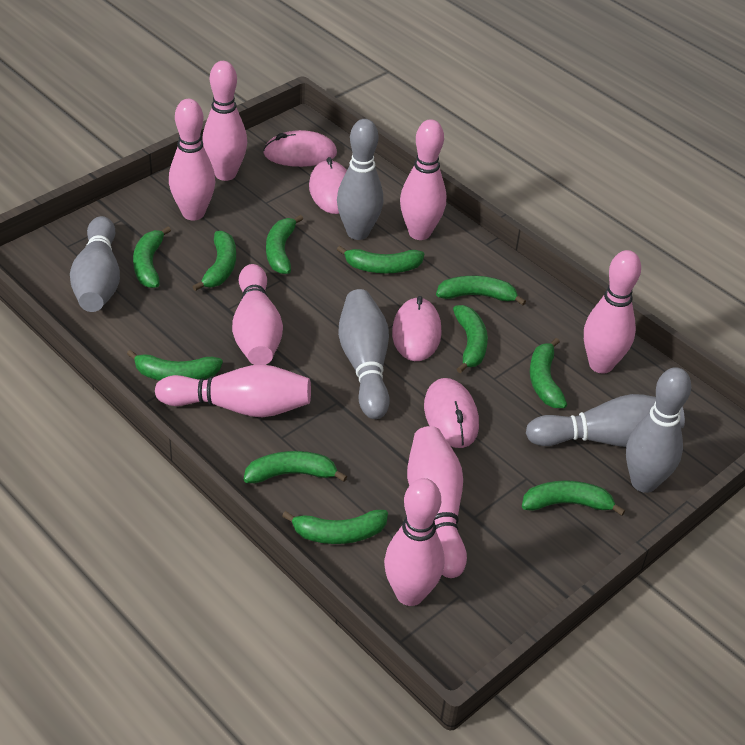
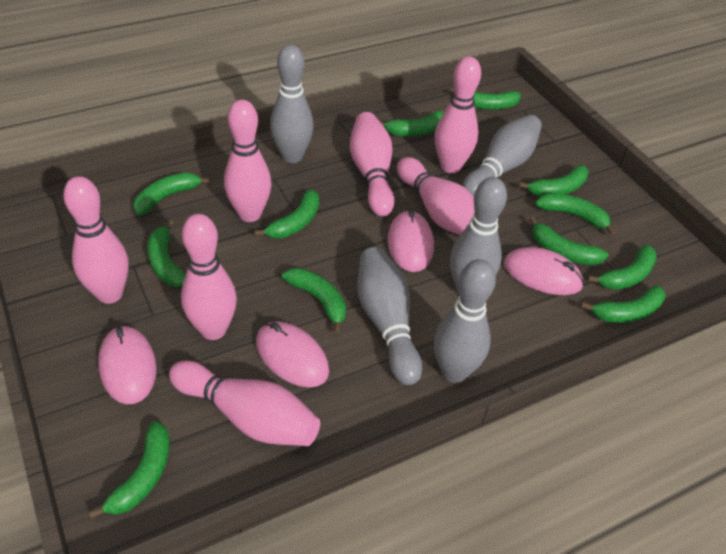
green banana: [127,350,223,381] [133,226,171,288] [192,231,236,291] [243,451,347,483] [266,215,303,274] [282,510,388,544] [337,246,424,273] [436,276,526,305] [453,305,488,373] [522,480,625,516] [530,338,567,408] = 11 -> [89,421,170,519] [133,172,211,215] [147,220,186,287] [255,189,319,238] [282,268,346,334] [380,110,445,136] [450,88,521,109] [519,165,588,196] [529,217,609,265] [535,193,616,235] [581,285,665,323] [587,244,657,290] = 12
pink bowling pin: [155,364,311,417] [169,99,215,221] [202,61,247,181] [232,264,283,365] [384,478,445,606] [400,119,446,240] [407,426,467,578] [584,250,641,374] = 8 -> [63,176,129,304] [169,361,320,446] [181,214,237,340] [224,100,272,222] [350,112,395,216] [397,157,475,235] [435,57,481,174] = 7

